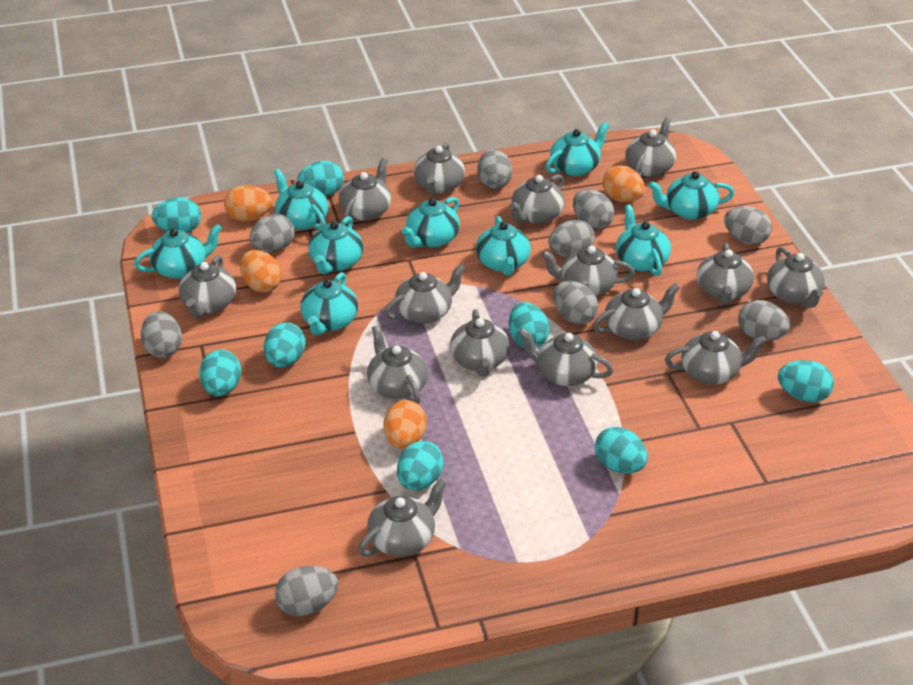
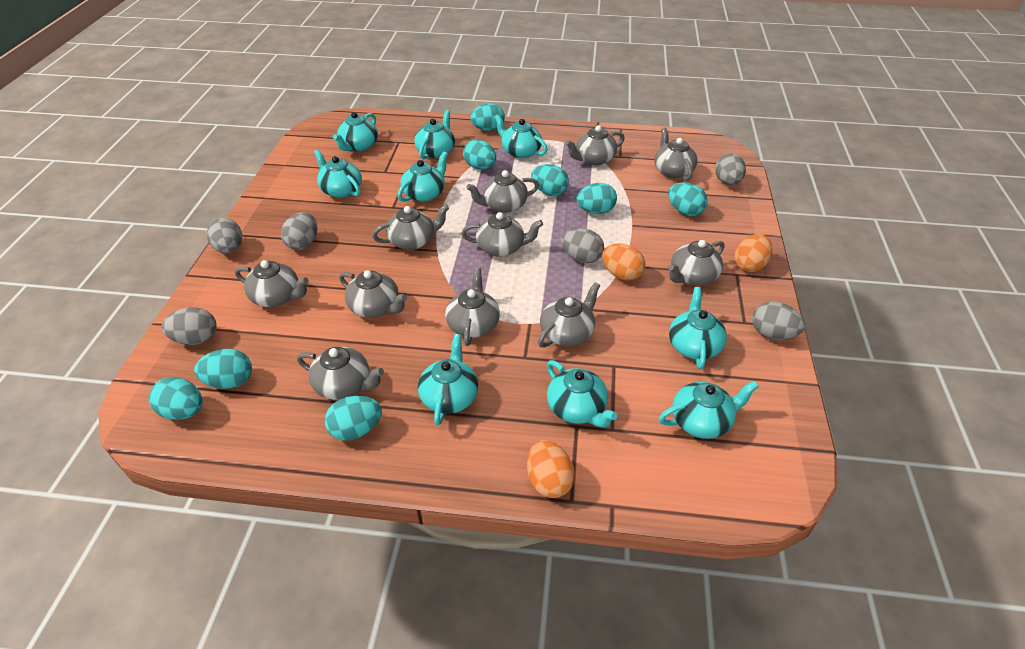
grey egg: [141,311,182,358] [249,214,295,252] [275,566,338,617] [477,149,512,189] [549,220,595,257] [553,281,598,325] [573,189,614,230] [724,206,772,245] [738,300,790,341] = 9 -> [161,307,217,345] [207,218,242,253] [281,212,317,250] [561,228,604,263] [715,153,746,185] [752,301,805,340] = 6
grey teapot: [179,255,236,318] [339,158,391,223] [358,478,447,557] [367,325,428,404] [384,264,466,324] [414,142,465,196] [450,309,509,377] [509,174,565,223] [518,328,613,386] [541,246,635,296] [593,283,680,340] [625,117,676,177] [665,331,766,384] [697,243,754,305] [767,247,825,308] = 15 -> [235,260,309,307] [297,347,384,400] [339,270,407,318] [372,204,449,250] [445,268,500,346] [461,212,543,257] [466,170,539,213] [538,282,600,348] [565,125,625,165] [654,128,698,181] [668,240,725,286] = 11
orange egg: [224,185,272,222] [240,250,281,293] [384,400,427,449] [603,165,645,202] = 4 -> [527,440,575,498] [602,243,645,280] [734,234,772,272] = 3

